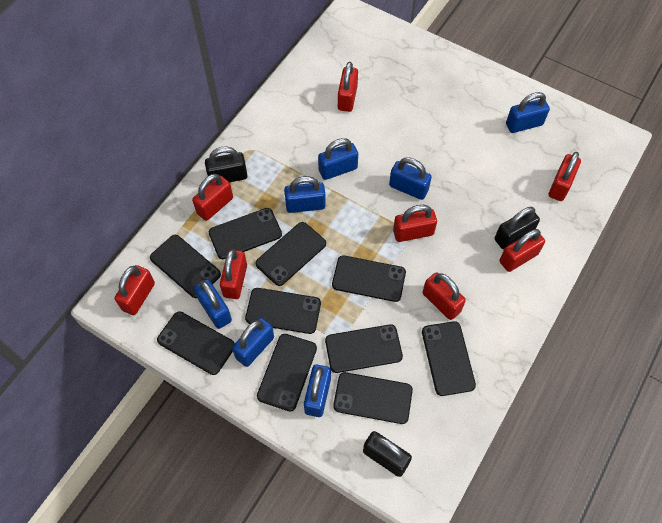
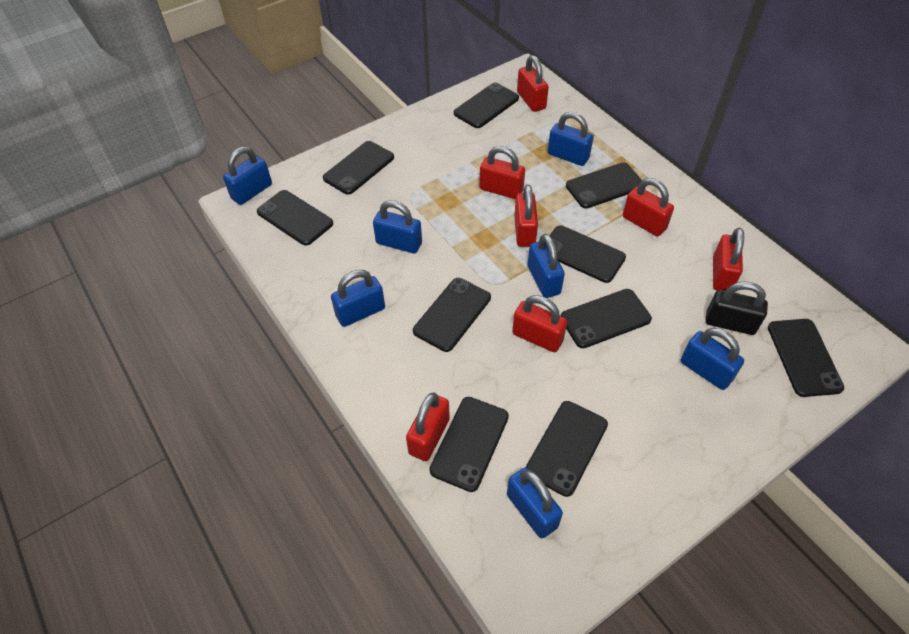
black padlock: [205,147,248,183] [363,431,412,477] [495,207,540,249] = 3 -> [706,281,768,335] = 1
red padlock: [114,265,155,315] [192,174,233,221] [220,249,247,299] [338,62,358,112] [393,205,437,242] [423,272,466,320] [499,229,545,272] [549,152,581,201] = 8 -> [406,393,450,461] [480,146,525,199] [512,295,567,352] [514,185,538,247] [517,55,549,112] [623,178,674,236] [713,228,744,291] = 7

